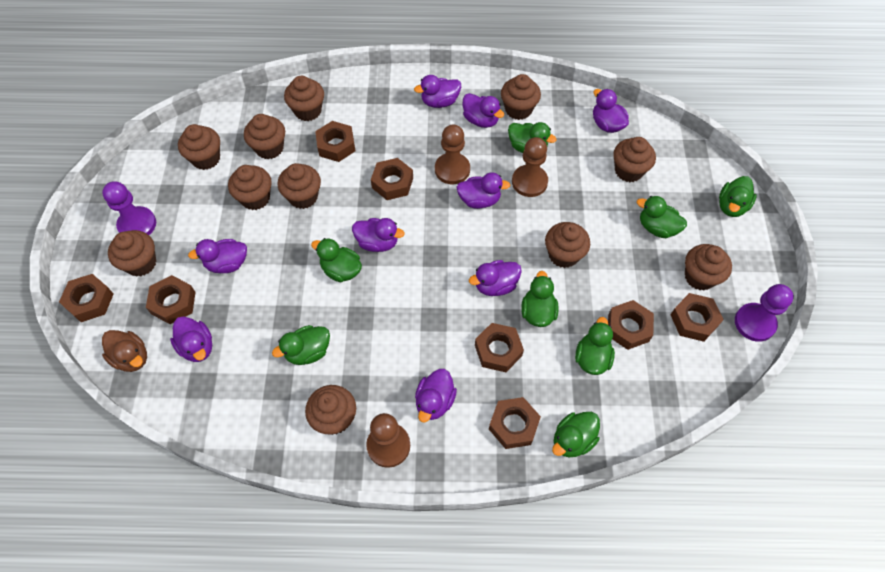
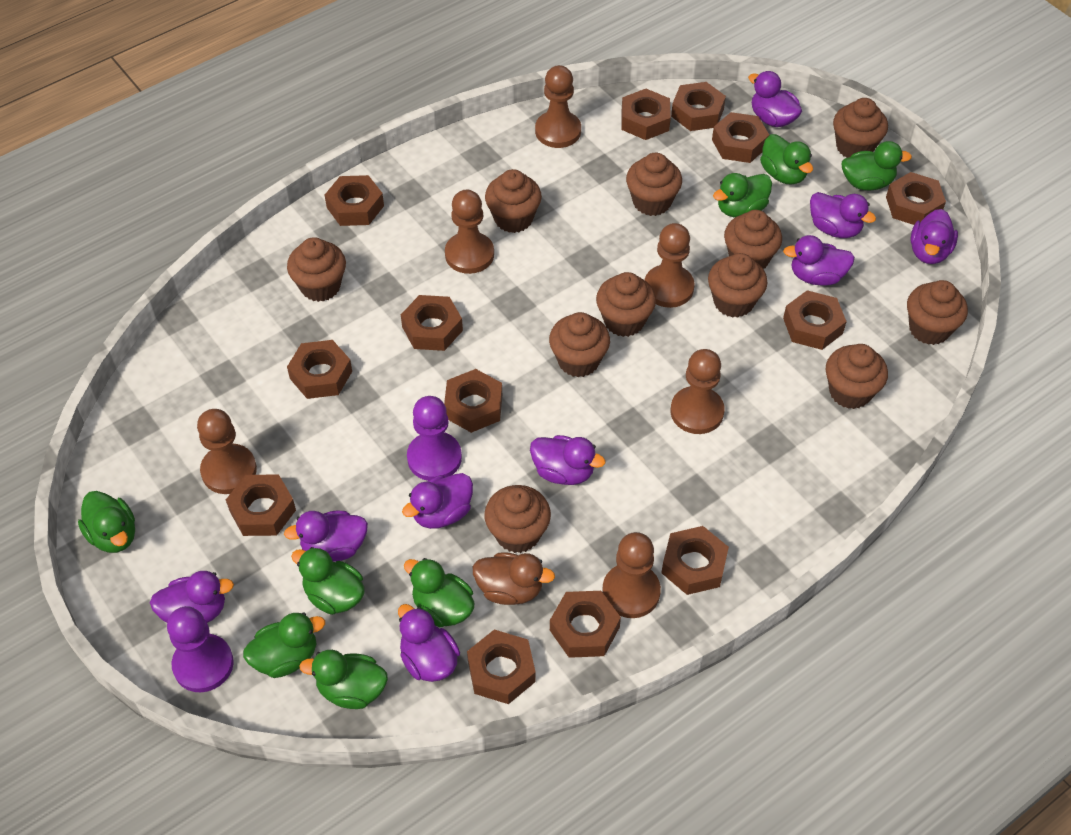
brown nut: [59,274,114,322] [146,275,195,324] [315,121,355,162] [371,158,413,200] [475,323,524,372] [489,397,541,449] [608,300,654,350] [670,293,724,342] = 8 -> [226,474,296,536] [287,340,352,399] [325,175,384,226] [401,295,463,351] [444,369,502,433] [467,629,536,704] [550,591,621,658] [622,89,671,140] [662,526,729,595] [671,82,726,131] [712,112,769,163] [783,290,847,350] [886,172,946,225] = 13
brown pawn: [366,413,410,468] [435,124,470,184] [512,137,548,197] = 3 -> [197,409,257,494] [445,190,494,274] [535,65,581,148] [602,532,661,618] [645,223,695,308] [671,349,725,434] = 6

